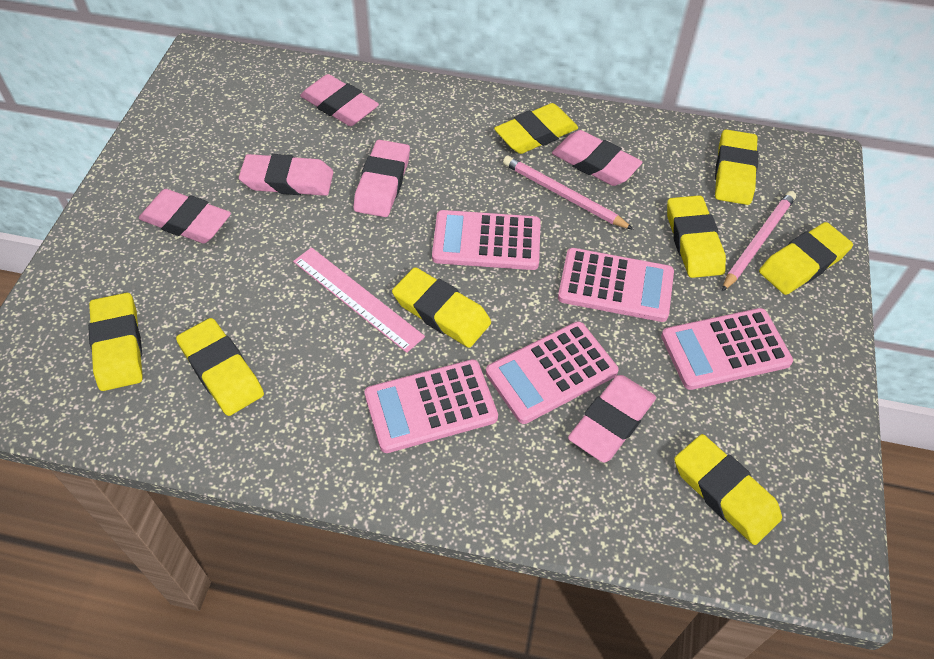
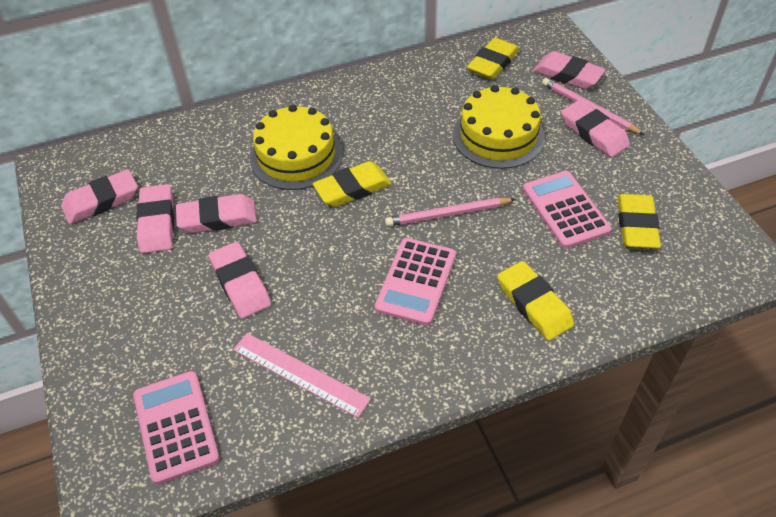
pink calculator: [365,359,498,453] [432,210,541,270] [486,321,618,424] [558,248,674,322] [661,308,793,390] = 5 -> [133,371,220,485] [375,238,456,326] [523,171,612,249] = 3
yellow cake: none = 0 -> [250,105,343,190] [453,85,545,169] = 2
yellow eraser: [88,293,143,391] [176,318,264,416] [392,267,491,348] [494,103,578,154] [667,195,726,278] [674,434,782,545] [715,129,759,205] [759,222,853,295] = 8 -> [313,161,392,207] [467,38,519,80] [497,261,574,341] [617,194,661,248] = 4

